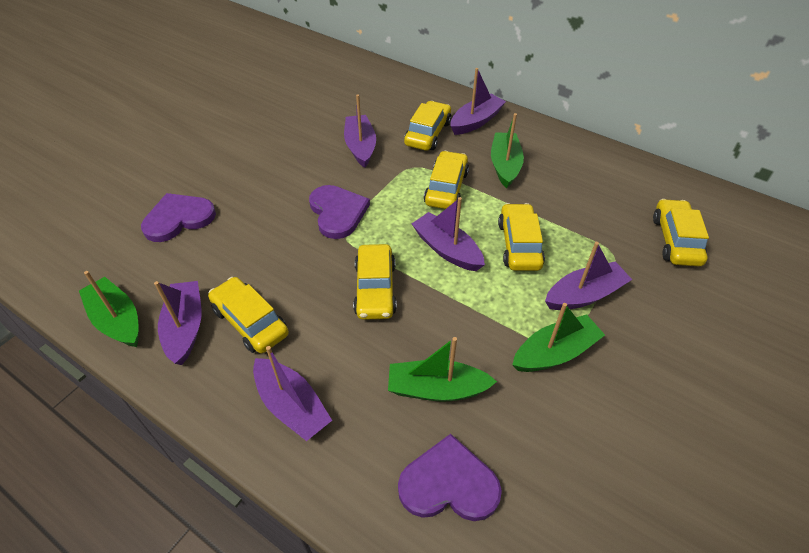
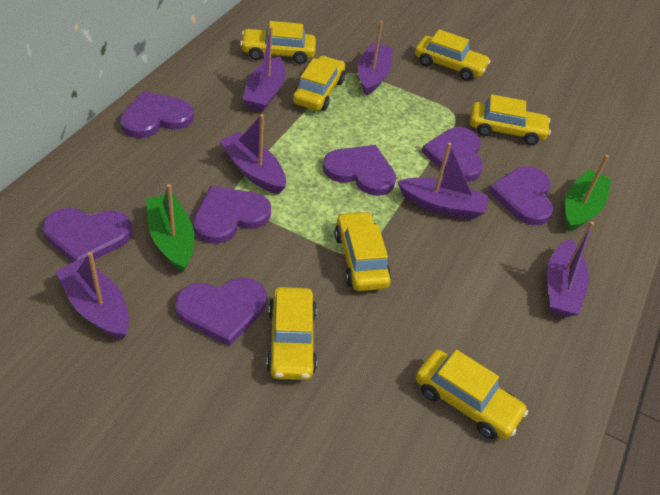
green boat: [79,271,139,347] [388,337,497,402] [491,113,524,189] [512,303,605,372] = 4 -> [146,184,194,272] [565,155,612,232] = 2
purple heart: [141,193,216,242] [309,185,370,239] [398,434,502,521] = 3 -> [43,208,132,263] [120,91,194,138] [175,277,267,346] [193,186,271,244] [323,145,396,196] [422,127,483,182] [488,166,554,225] = 7
yellow car: [208,277,289,353] [353,244,397,320] [404,101,451,151] [424,151,469,209] [498,203,545,271] [653,199,709,266] = 6 -> [240,21,316,64] [266,287,317,380] [293,56,345,111] [334,211,391,291] [415,29,490,81] [416,349,528,439] [470,94,551,145] = 7

